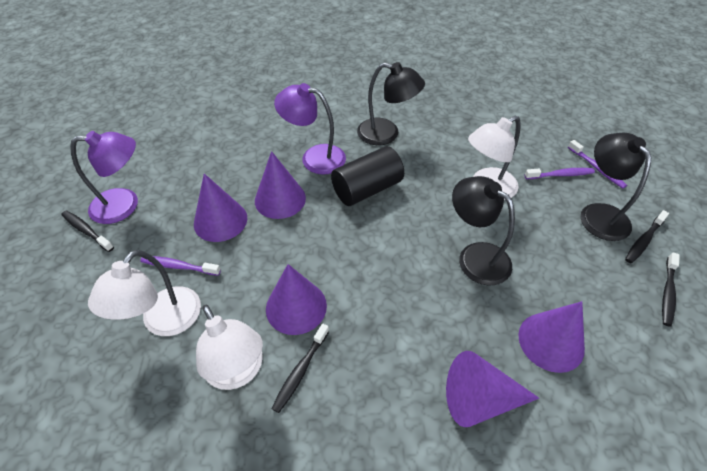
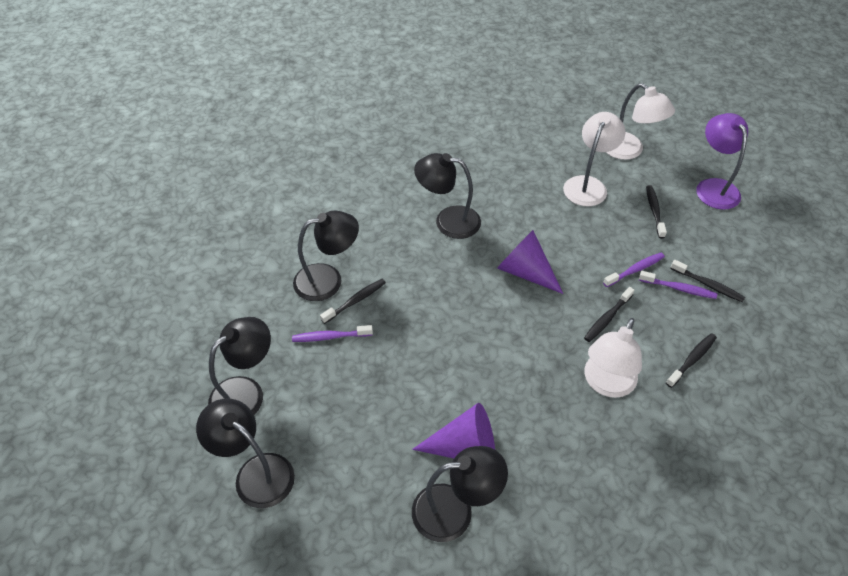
black cylinder: [331,146,404,206] = 1 -> none = 0
black lamp: [357,62,425,145] [452,176,515,286] [581,132,652,241] = 3 -> [196,399,295,508] [208,317,271,415] [293,211,359,301] [412,446,508,542] [414,153,481,239] = 5
black toothbrush: [62,210,114,252] [272,324,329,413] [625,210,669,263] [662,252,680,327] = 4 -> [320,279,386,324] [584,287,634,342] [646,185,667,239] [666,333,717,388] [670,260,745,302] = 5
purple cone: [194,173,247,242] [255,151,306,219] [266,264,327,335] [446,351,539,427] [518,301,585,373] = 5 -> [412,403,495,458] [497,230,563,294] = 2
purple lamp: [70,131,138,224] [274,83,346,175] = 2 -> [696,113,748,210] = 1

